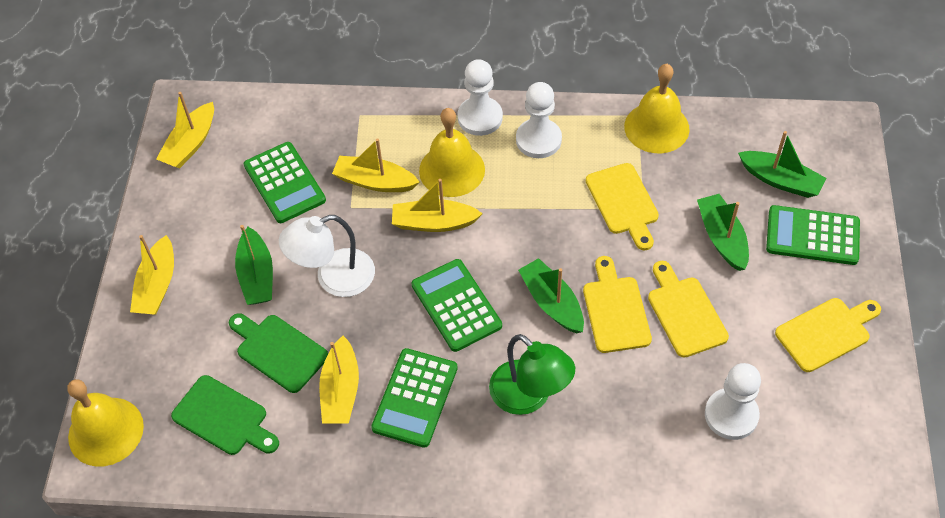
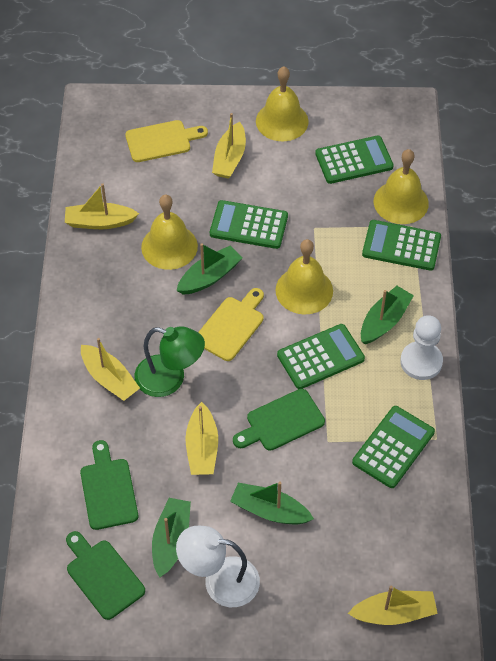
green calculator: [244,142,326,223] [371,348,458,448] [411,259,502,352] [766,205,860,265] = 4 -> [210,200,288,249] [277,324,365,389] [315,136,394,184] [352,406,435,488] [362,220,441,271] = 5
green cutting board: [171,375,279,455] [229,313,328,393] = 2 -> [66,531,145,620] [80,440,138,530] [233,389,325,451] = 3
white pawn: [457,59,503,136] [516,82,562,158] [705,363,761,440] = 3 -> [400,315,443,380] = 1
yellow bell: [67,379,144,467] [419,108,485,197] [624,64,689,153] = 3 -> [141,195,198,270] [256,67,309,141] [276,239,333,315] [374,149,429,224] = 4
yellow cutting board: [583,256,652,353] [586,163,659,250] [648,261,729,358] [775,298,881,372] = 4 -> [125,120,208,162] [198,288,264,361] = 2

